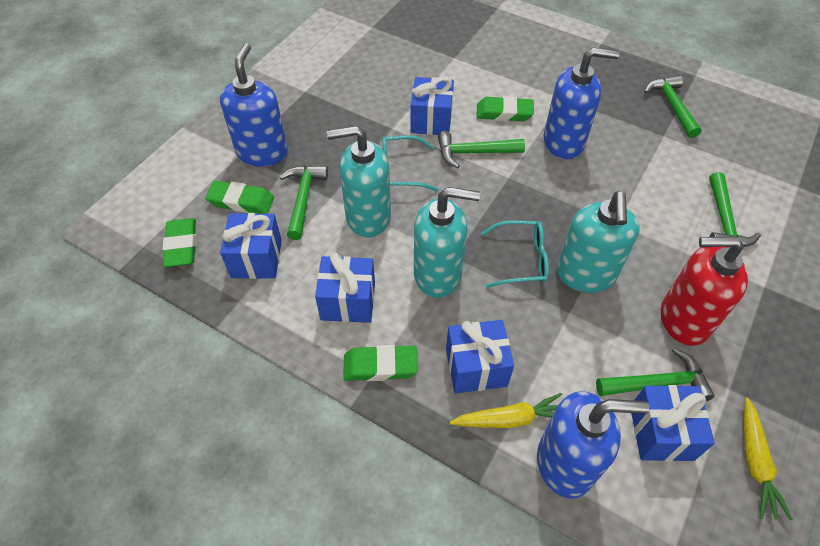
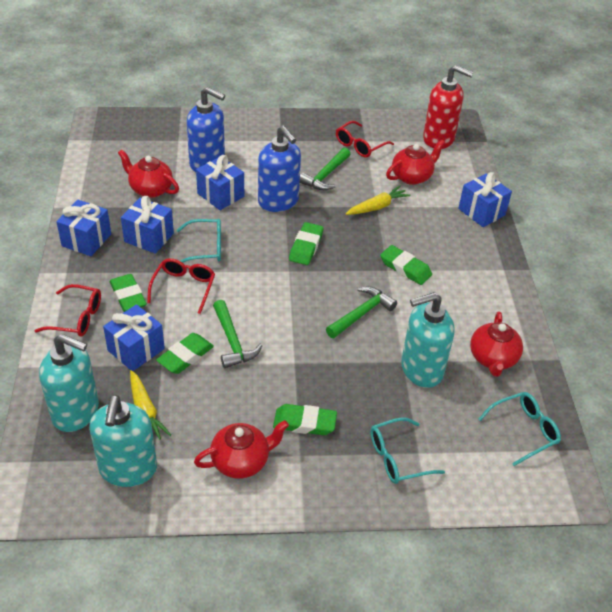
blue soap dispenser: [220,43,288,167] [537,391,649,499] [544,47,620,159] = 3 -> [187,87,225,172] [258,126,301,212] = 2
green eraser: [163,218,197,267] [205,181,274,214] [343,345,418,381] [476,96,534,121] = 4 -> [110,274,147,312] [156,333,214,374] [273,404,337,435] [289,222,323,265] [380,245,432,285] = 5
green hammer: [279,165,328,240] [438,131,525,168] [596,348,714,401] [644,75,702,138] [709,172,761,247] = 5 -> [213,300,263,368] [300,148,350,190] [326,286,397,338] = 3
red glasses: none = 0 -> [35,284,101,337] [147,258,215,314] [336,121,394,157] = 3
red teapot: none = 0 -> [118,149,179,198] [194,420,289,479] [386,140,445,185] [470,311,523,377] = 4
turquoise glasses: [382,135,439,192] [481,220,549,288] = 2 -> [177,219,221,263] [371,417,445,484] [479,392,561,466] = 3

